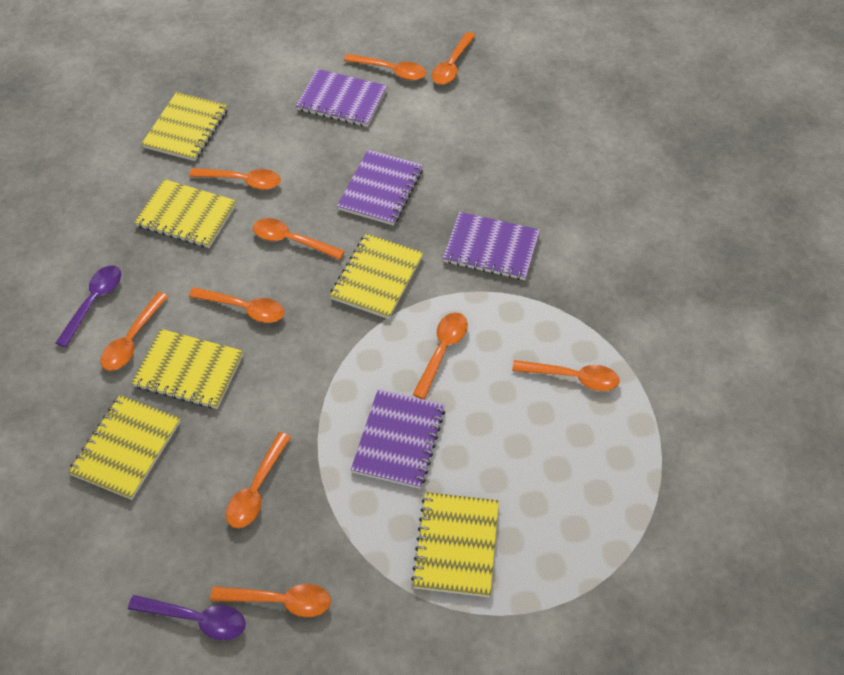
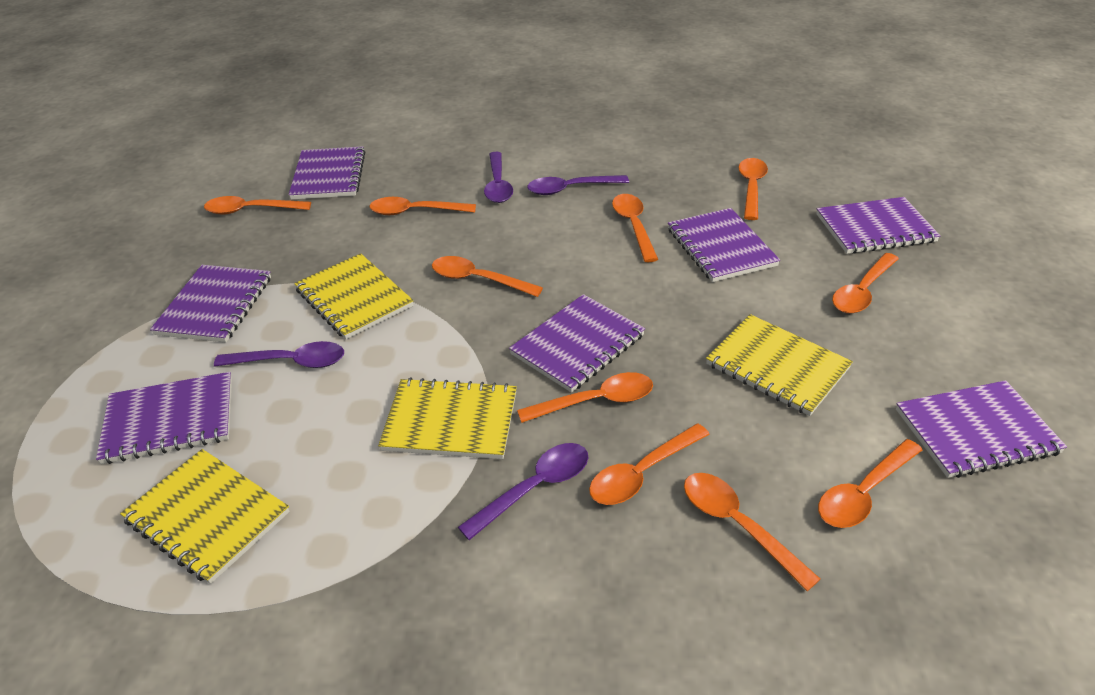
purple notebook: [296,69,387,127] [337,150,423,226] [351,389,445,489] [443,212,540,280] = 4 -> [96,372,232,464] [150,265,271,343] [289,146,365,200] [509,294,645,393] [668,208,780,282] [816,197,940,254] [896,380,1067,478] = 7
purple spoon: [56,265,121,348] [128,595,246,640] = 2 -> [214,341,344,368] [458,443,589,540] [484,152,513,203] [527,175,629,195] = 4
yellow notebook: [68,395,181,500] [132,329,244,409] [134,179,237,248] [141,92,228,161] [330,233,423,319] [411,492,499,597] = 6 -> [120,449,290,584] [294,253,414,339] [378,378,517,459] [706,314,853,416] = 4

